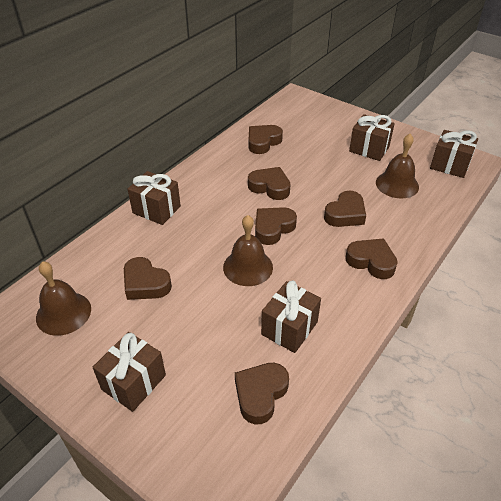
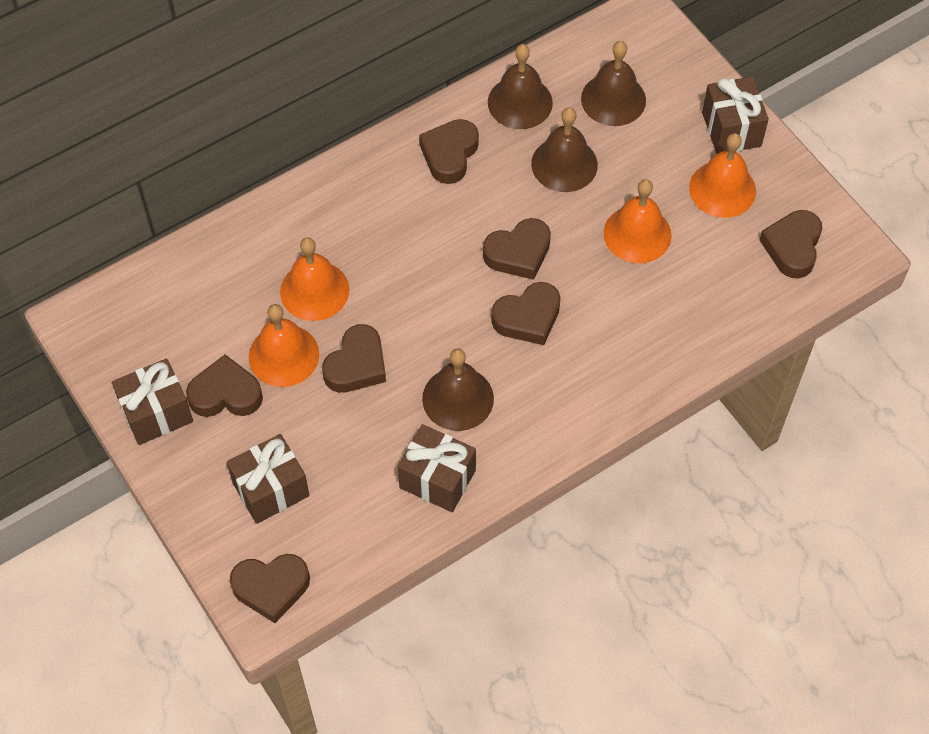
brown bell: [36,261,91,336] [223,215,273,286] [376,134,419,199] = 3 -> [422,349,494,431] [488,44,553,129] [531,107,598,192] [581,41,646,126] = 4
brown gift: [93,332,166,412] [128,171,181,225] [261,281,321,353] [349,114,395,161] [430,130,478,178] = 5 -> [112,358,193,445] [227,434,310,524] [398,424,476,512] [702,76,769,154] = 4
orange bell: none = 0 -> [249,304,319,387] [280,237,349,321] [604,179,672,263] [689,133,756,218] = 4

